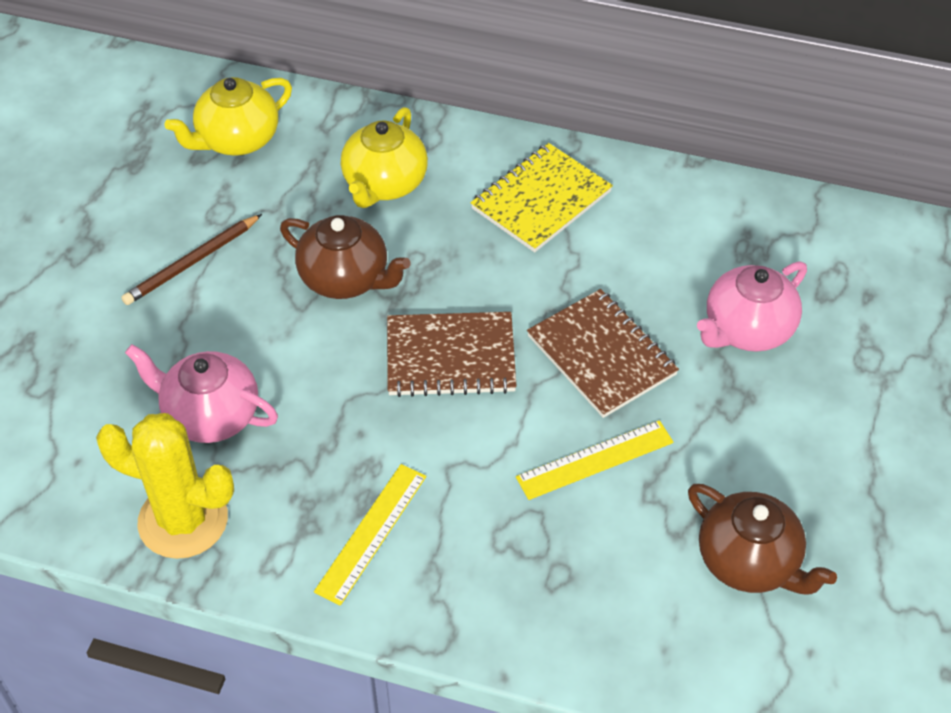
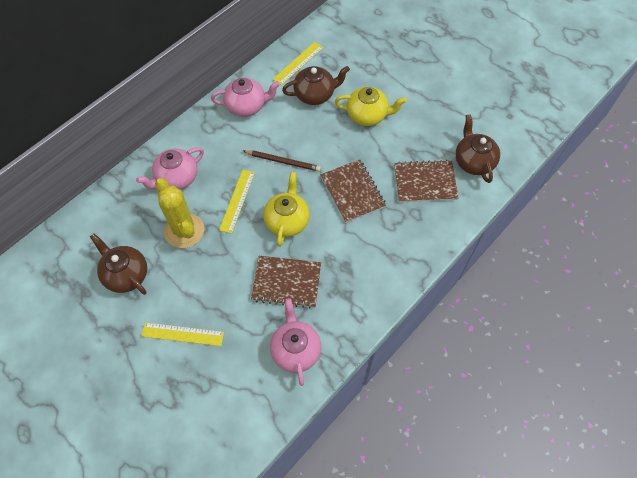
brown notebook: [387,312,517,397] [527,289,679,418] = 2 -> [251,256,321,308] [321,160,386,223] [394,160,459,202] = 3
brown teapot: [280,215,411,299] [688,484,837,595] = 2 -> [90,233,147,295] [282,66,350,105] [455,114,500,183] = 3
pink teapot: [125,344,278,443] [697,261,807,352] = 2 -> [136,147,204,190] [211,78,280,117] [270,298,321,386] = 3
yellow notebook: [471,143,613,252] = 1 -> none = 0
yellow ruler: [314,464,426,606] [516,420,674,500] = 2 -> [141,322,224,346] [219,170,255,234] [272,42,323,85] = 3

